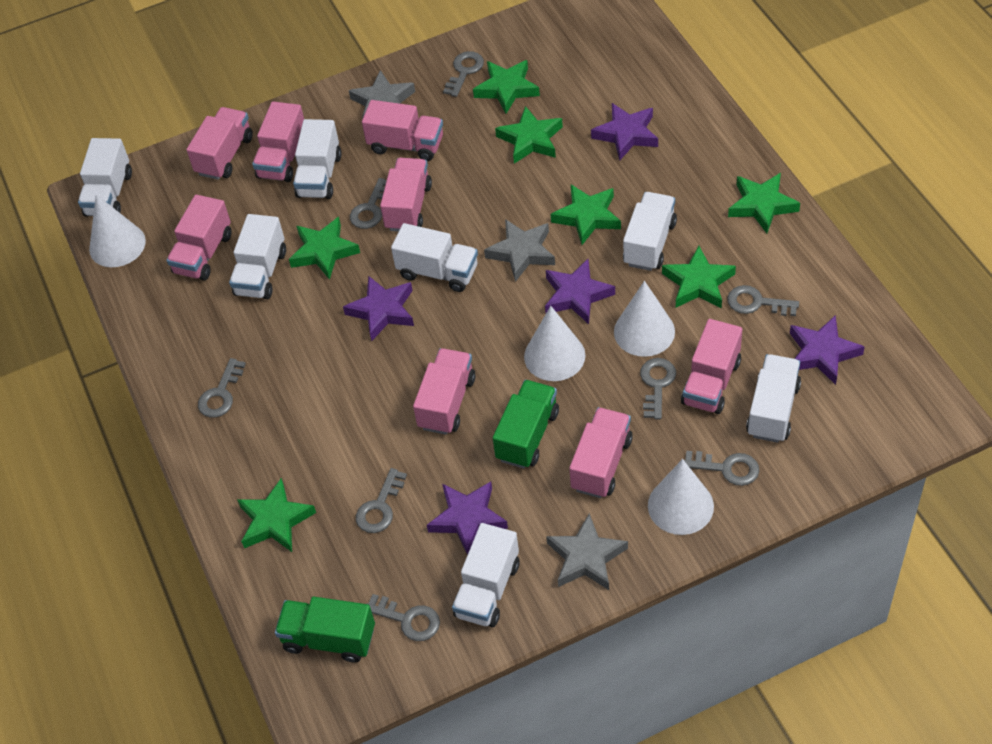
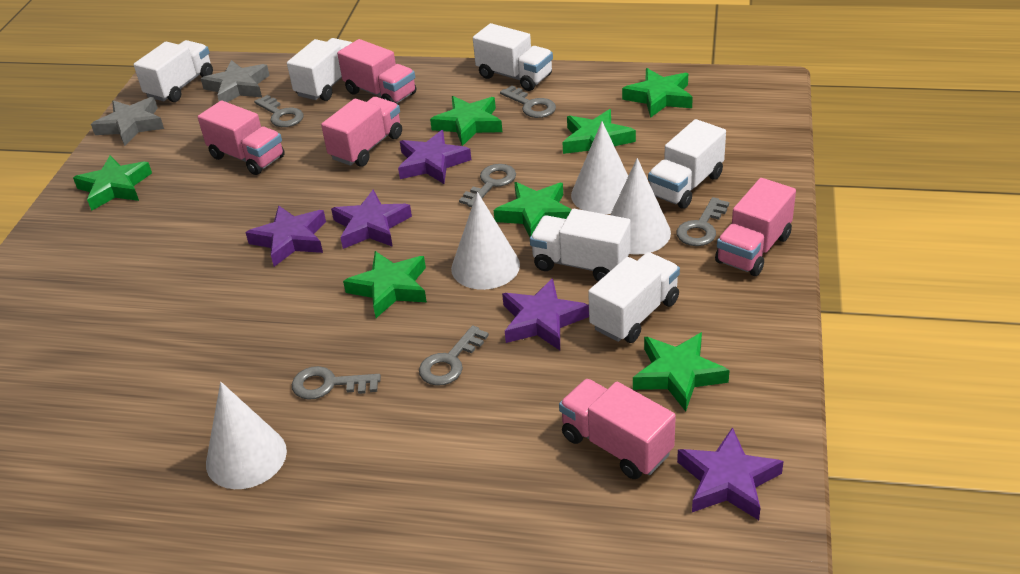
green truck: [275,597,375,663] [493,380,559,469] = 2 -> none = 0
grey key: [198,358,246,418] [350,178,387,229] [356,468,407,533] [366,594,440,641] [443,51,484,97] [640,358,676,419] [684,451,759,486] [727,285,799,316] = 8 -> [254,95,304,127] [292,366,381,400] [419,325,489,386] [459,164,516,207] [500,86,556,118] [677,197,729,246] = 6
grey star: [349,70,415,118] [484,219,555,282] [546,513,628,590] = 3 -> [91,97,164,146] [201,60,270,102] = 2
pink truck: [167,195,232,281] [186,107,253,180] [252,101,304,182] [362,100,443,161] [380,158,432,232] [413,348,475,435] [569,407,633,498] [681,319,742,414] = 8 -> [198,101,285,175] [321,97,402,167] [337,39,416,103] [559,379,676,479] [715,178,796,276] = 5
white truck: [78,138,132,217] [229,214,286,299] [293,119,341,199] [391,223,478,292] [452,523,519,627] [623,192,677,271] [746,354,801,443] = 7 -> [133,40,213,102] [287,38,353,101] [473,23,553,91] [530,209,631,281] [588,252,680,343] [648,119,726,209] = 6

